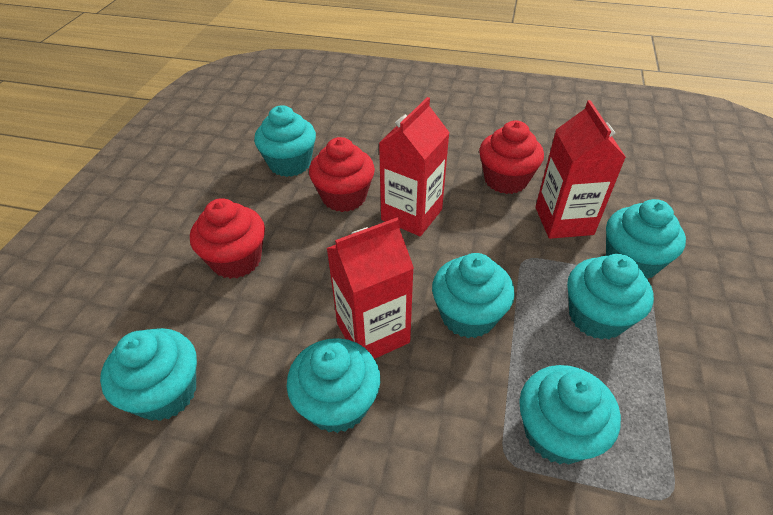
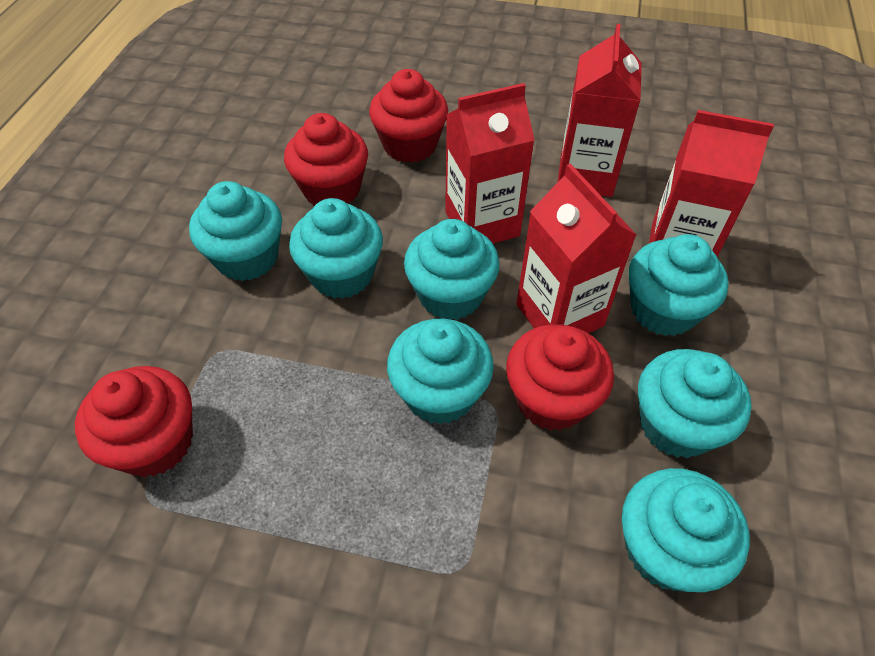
red carton: [327,217,414,359] [379,97,450,236] [535,100,626,239] = 3 -> [445,83,535,244] [516,164,637,333] [557,24,642,197] [649,110,774,257] = 4
red cupcake: [190,198,265,279] [309,137,375,212] [479,120,544,194] = 3 -> [75,366,193,477] [284,113,368,206] [369,69,448,163] [506,324,614,431] = 4

